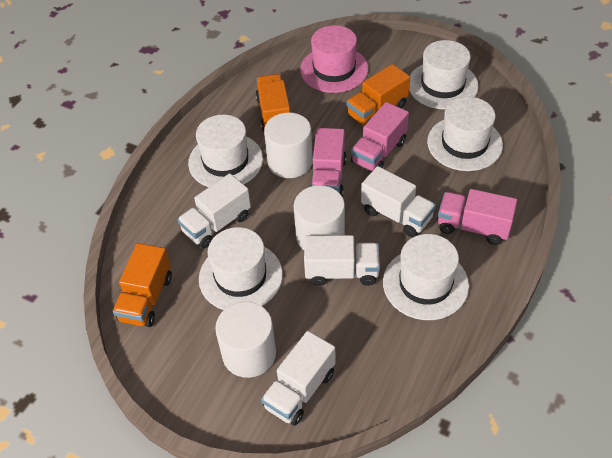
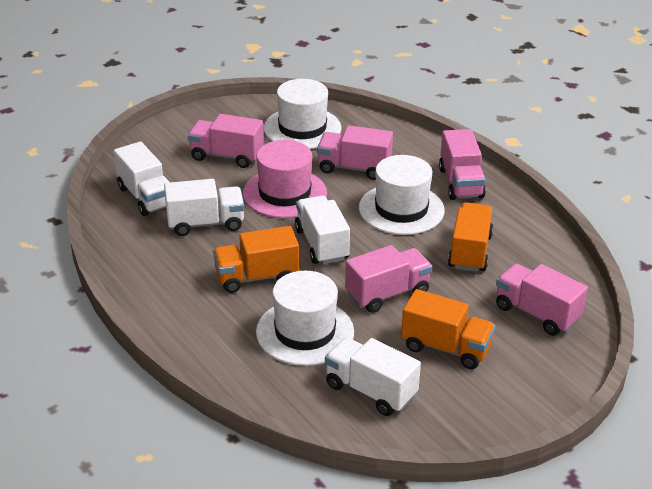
pink truck: [310,128,347,197] [351,102,409,171] [438,189,517,245] = 3 -> [188,114,264,168] [317,125,393,180] [345,245,432,313] [439,129,486,200] [496,263,588,336] = 5
white cylinder: [215,302,276,378] [264,112,313,178] [294,185,345,250] = 3 -> none = 0
white hat: [188,114,263,187] [199,227,283,310] [383,234,469,320] [409,40,479,109] [427,97,503,171] = 5 -> [256,271,354,366] [264,79,342,149] [359,155,445,235] = 3

